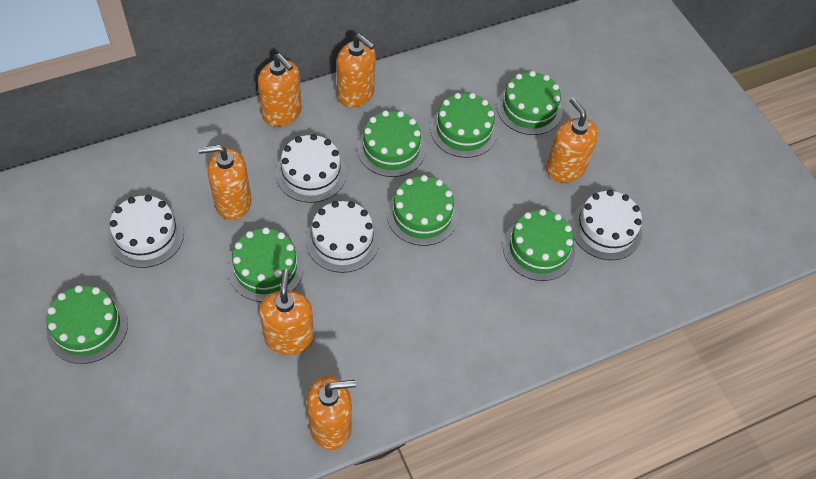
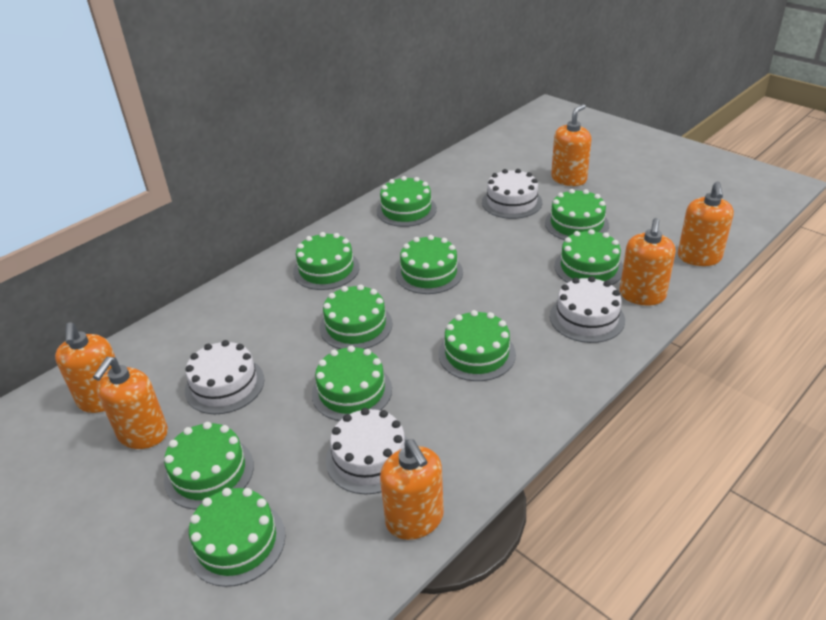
green cake: [46,285,128,364] [228,227,304,302] [357,110,426,177] [387,175,458,246] [430,93,497,158] [497,71,562,135] [503,209,575,281] = 7 -> [164,422,254,510] [188,488,286,587] [293,232,360,290] [312,346,392,421] [319,284,393,349] [377,176,437,227] [396,235,463,294] [439,310,516,381] [545,189,609,240] [554,229,623,285] = 10

